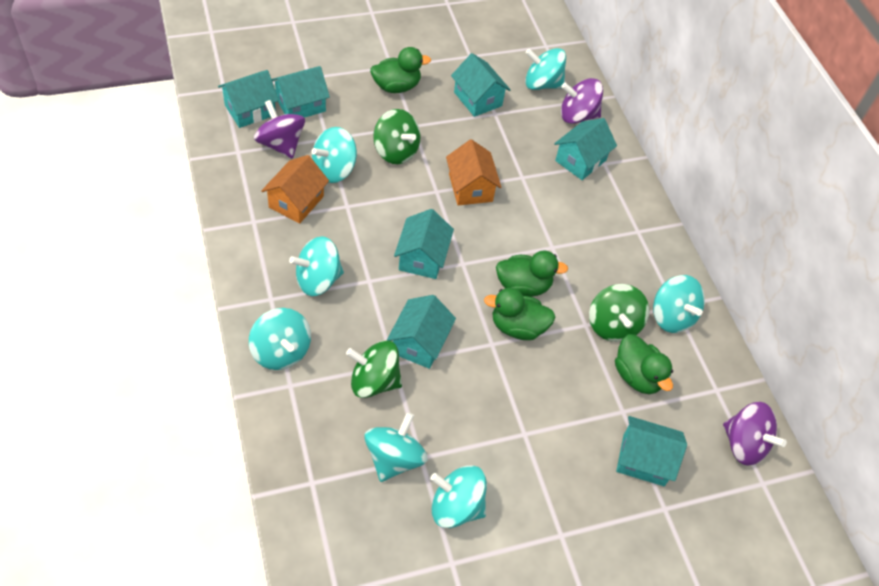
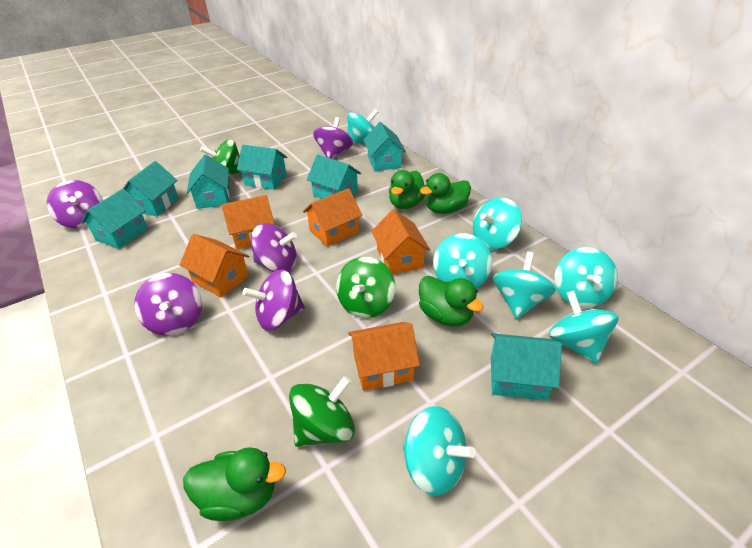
orange house: [261,155,329,224] [446,139,502,205] = 2 -> [180,234,249,297] [221,195,275,249] [303,188,363,247] [348,322,420,391] [371,209,430,275] = 5
purple spinning top: [254,100,305,159] [561,78,603,124] [723,402,787,466] = 3 -> [47,180,103,229] [134,273,202,336] [243,269,305,331] [251,223,297,272] [313,117,353,159] = 5

